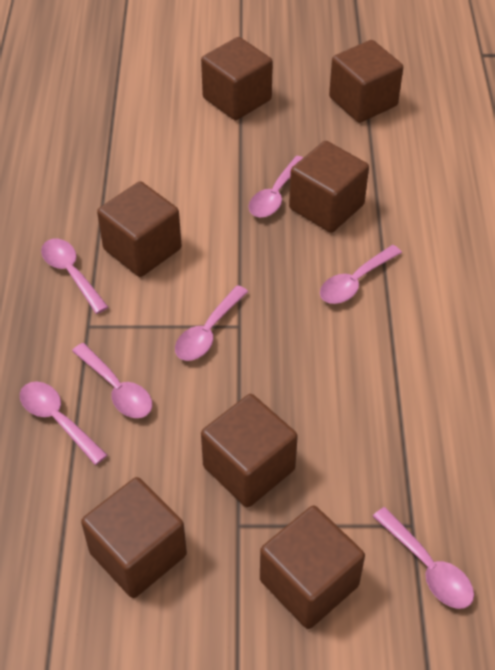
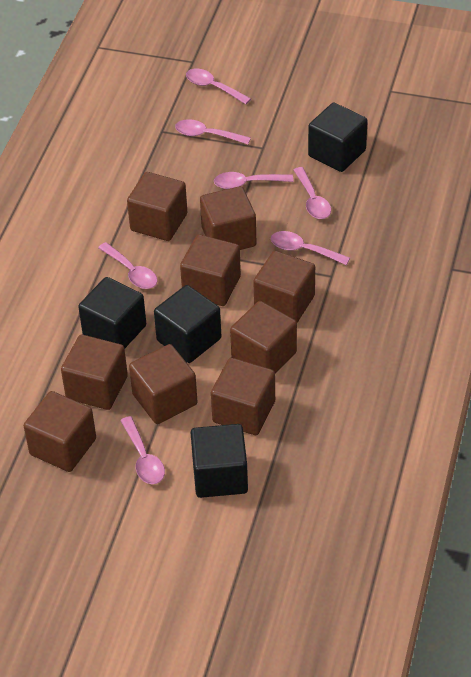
black cube: none = 0 -> [78,277,146,349] [154,285,221,363] [190,424,248,498] [308,103,368,172] = 4
brown cube: [81,477,187,598] [97,181,182,277] [201,37,273,120] [201,394,298,507] [260,506,365,629] [289,141,369,233] [329,40,403,123] = 7 -> [24,391,96,472] [61,334,128,410] [127,172,187,241] [129,344,198,424] [180,234,241,306] [200,186,257,250] [211,358,275,435] [230,301,297,373] [253,251,315,323] = 9

